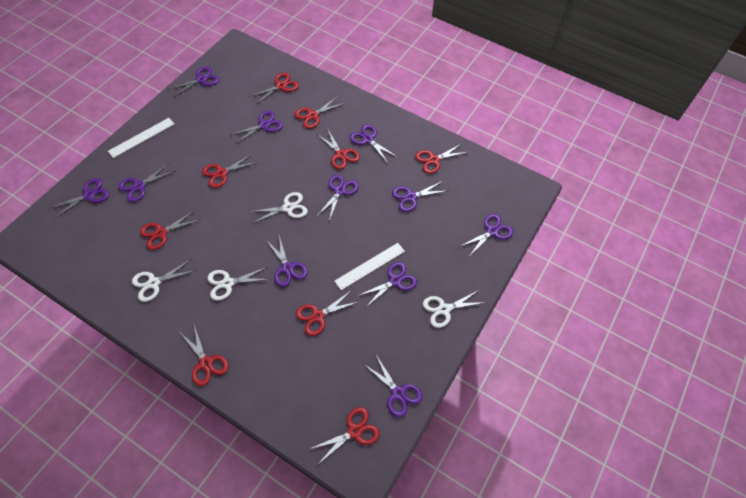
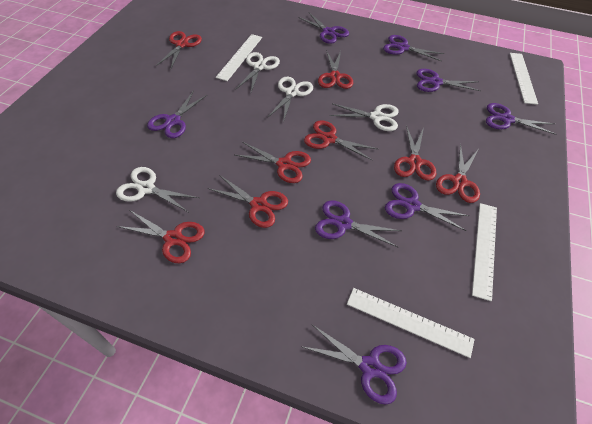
purple scissors: [48,178,109,219] [118,163,175,202] [168,67,219,97] [230,111,283,143] [266,236,308,287] [316,175,359,221] [350,124,397,163] [357,262,417,307] [365,355,423,418] [392,181,446,212] [459,214,513,255] = 11 -> [147,90,207,138] [298,12,349,44] [301,325,407,405] [315,201,401,248] [383,35,444,61] [385,183,469,231] [417,69,481,92] [486,103,557,135] = 8
red scissors: [140,210,201,250] [181,325,229,386] [202,153,257,188] [249,73,299,104] [295,96,345,129] [296,290,358,336] [310,407,380,464] [317,128,360,169] [415,144,468,174] = 9 -> [117,210,205,263] [156,31,202,68] [208,175,288,228] [235,142,311,183] [304,120,378,161] [318,50,353,89] [394,125,436,181] [436,144,480,203] = 8
white ruler: [108,118,174,158] [334,243,405,290] = 2 -> [216,34,262,81] [347,288,475,358] [472,203,497,301] [510,53,538,105] = 4

